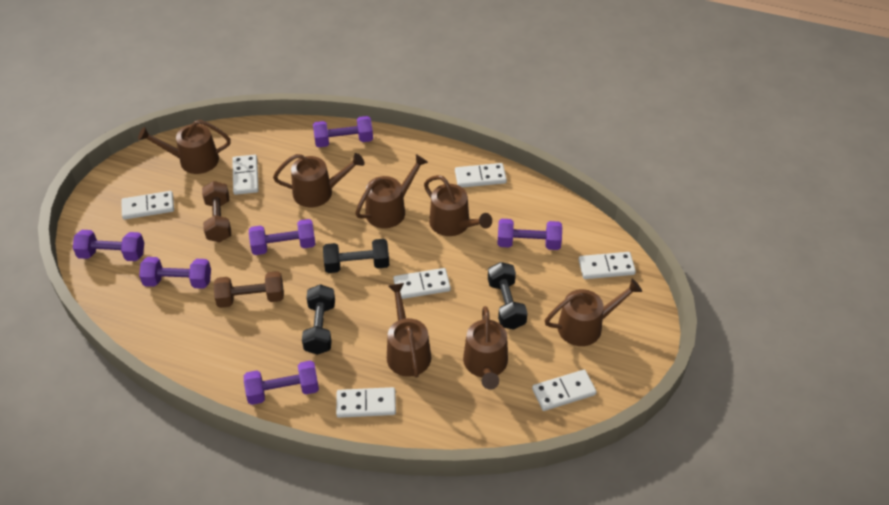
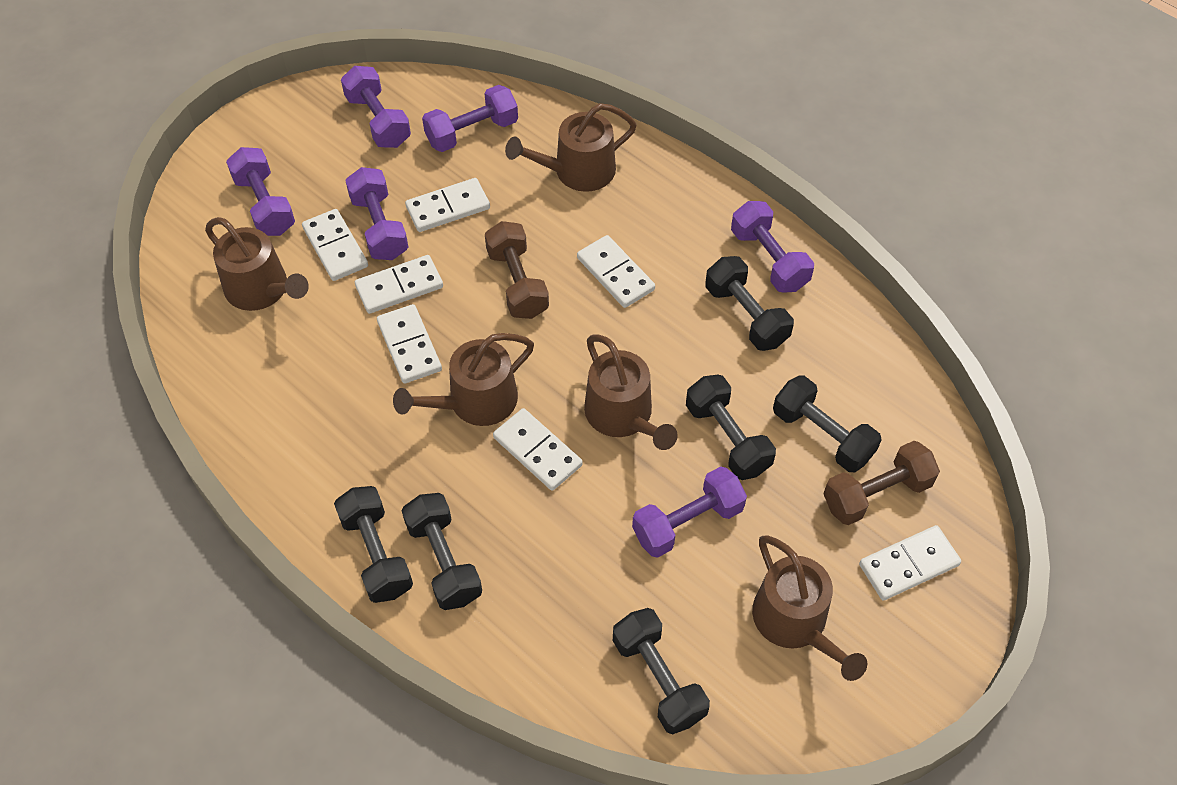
black dumbbell: [302,284,335,355] [323,239,389,273] [488,262,528,329] = 3 -> [334,486,413,603] [402,493,482,610] [613,608,710,735] [686,375,776,480] [705,256,794,351] [773,376,882,472] = 6
brown watering can: [138,120,231,174] [273,153,365,207] [355,154,428,228] [387,283,431,378] [424,175,492,236] [463,306,508,390] [545,279,642,346] = 7 -> [205,217,309,311] [393,333,534,426] [505,103,637,192] [584,334,678,450] [752,535,867,681] = 5

